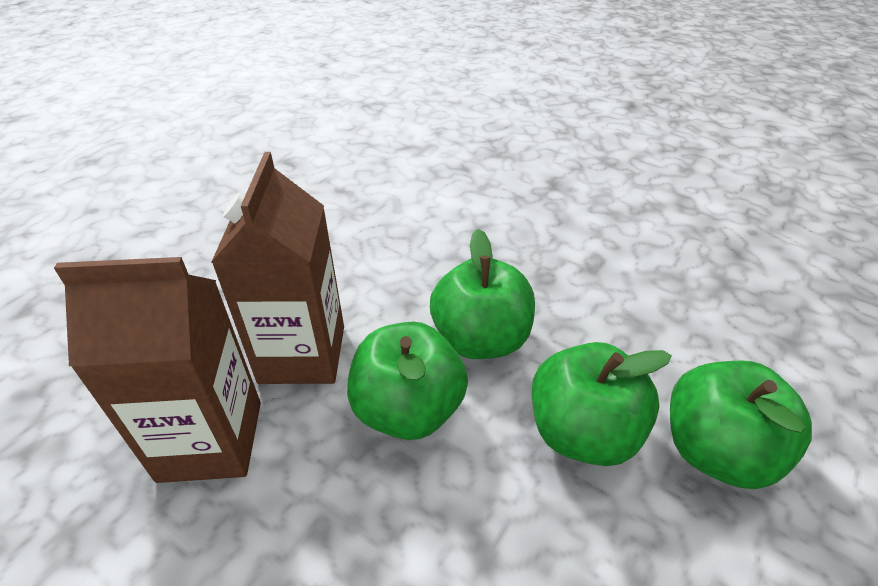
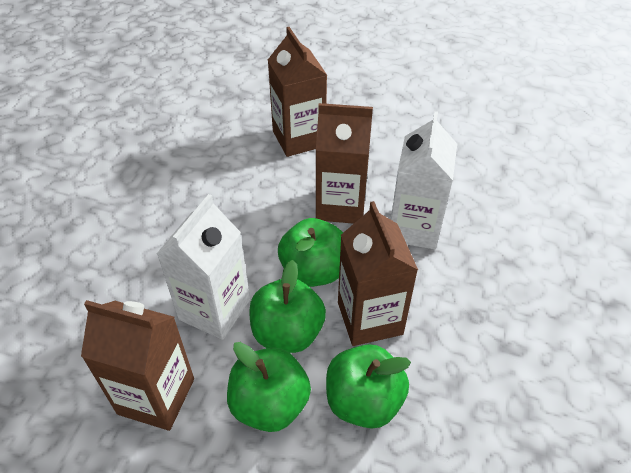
brown carton: [54,257,261,483] [211,152,344,384] = 2 -> [81,300,194,431] [268,27,327,157] [316,103,373,224] [338,201,418,346] = 4
white carton: none = 0 -> [157,194,250,340] [391,111,457,249] = 2

